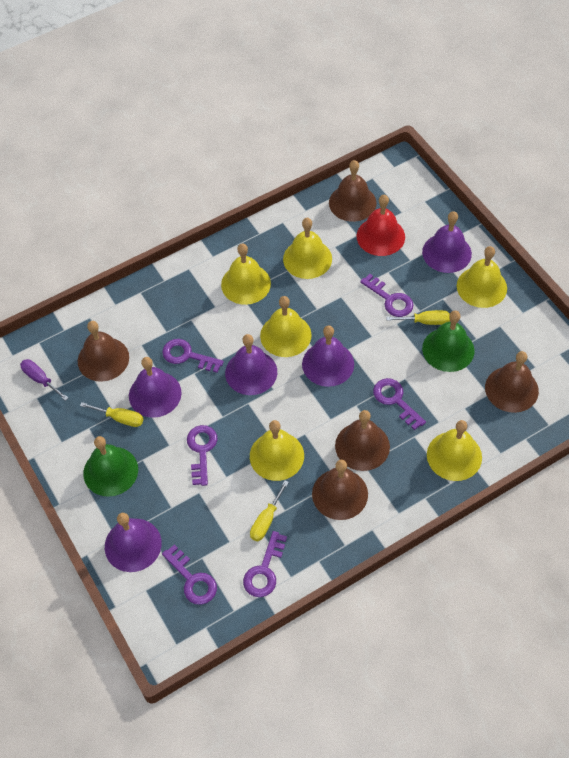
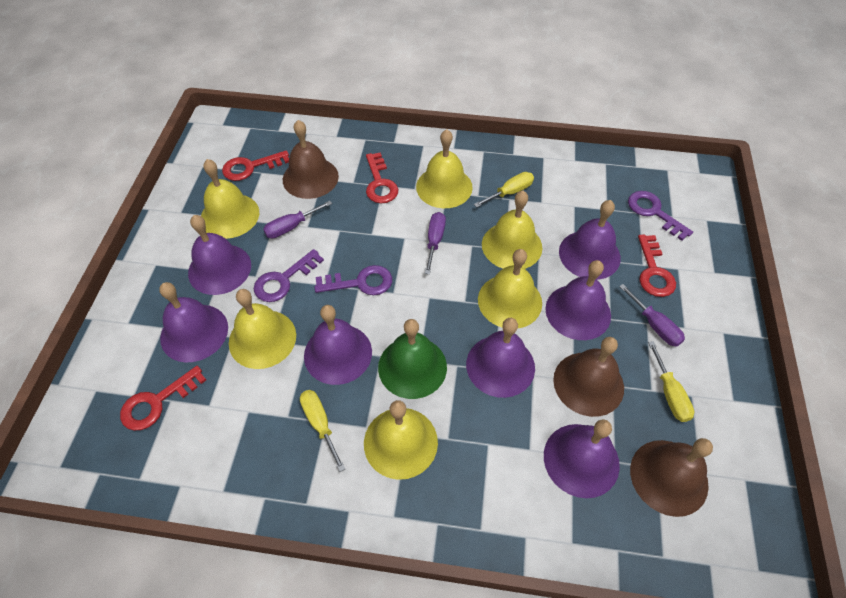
brown bell: [78,321,129,382] [312,460,368,520] [329,160,376,222] [335,410,390,471] [485,351,539,413] = 5 -> [283,120,339,199] [553,337,624,417] [630,438,713,517] = 3
green bell: [83,436,138,497] [422,311,475,372] = 2 -> [378,319,447,399] = 1
purple bell: [105,513,162,572] [129,357,182,418] [225,334,277,395] [302,326,354,387] [422,211,472,273] = 5 -> [159,282,228,362] [188,215,251,295] [304,305,372,385] [466,318,535,398] [544,419,620,498] [545,260,611,340] [559,200,621,280] = 7
purple key: [162,339,224,373] [162,545,217,605] [187,425,218,486] [243,531,287,597] [360,274,413,317] [373,378,426,430] = 6 -> [254,249,324,302] [315,265,392,295] [628,191,693,241] = 3
purple screwdriver: [20,359,68,401] = 1 -> [263,201,332,238] [425,212,446,274] [619,284,685,347] = 3
red bell: [357,195,405,256] = 1 -> none = 0
red key: none = 0 -> [120,366,206,431] [222,150,289,181] [366,152,398,203] [638,234,676,297] = 4

